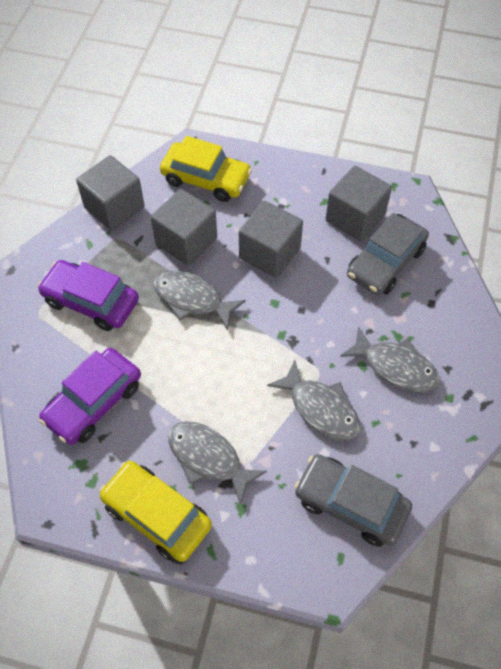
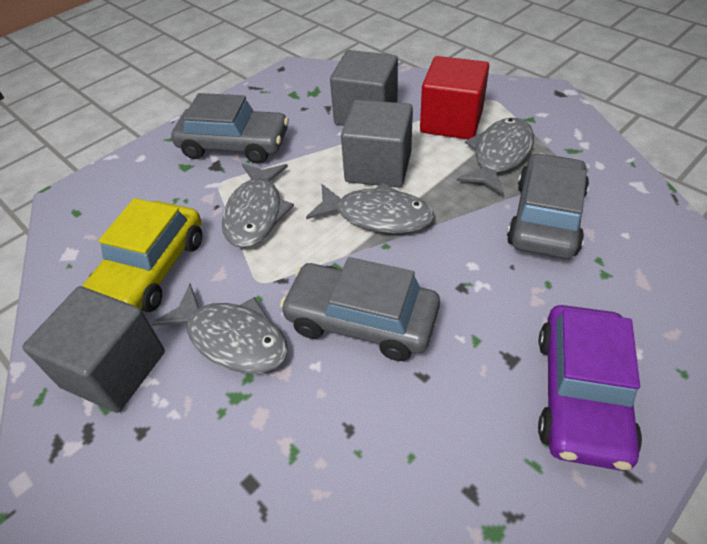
grey car: [294,454,412,547] [347,213,429,295] = 2 -> [171,93,289,164] [280,257,440,361] [507,153,589,259] = 3
grey cube: [76,155,145,231] [151,189,217,266] [239,201,303,278] [326,166,392,241] = 4 -> [22,286,165,413] [330,50,398,126] [341,100,413,188] = 3
purple car: [38,260,139,331] [39,348,141,445] = 2 -> [538,305,642,471] = 1
red cube: none = 0 -> [420,56,489,139] = 1
yellow car: [99,461,212,562] [160,136,252,202] = 2 -> [82,198,202,312] = 1

